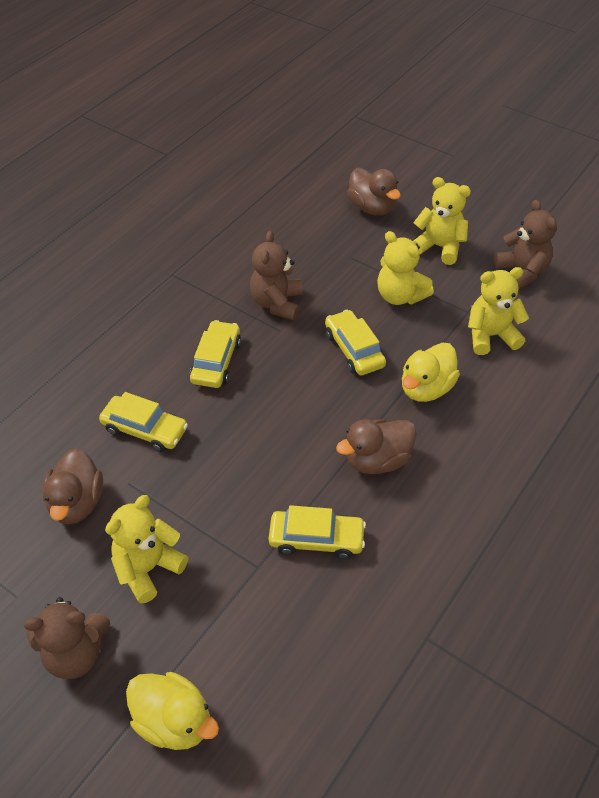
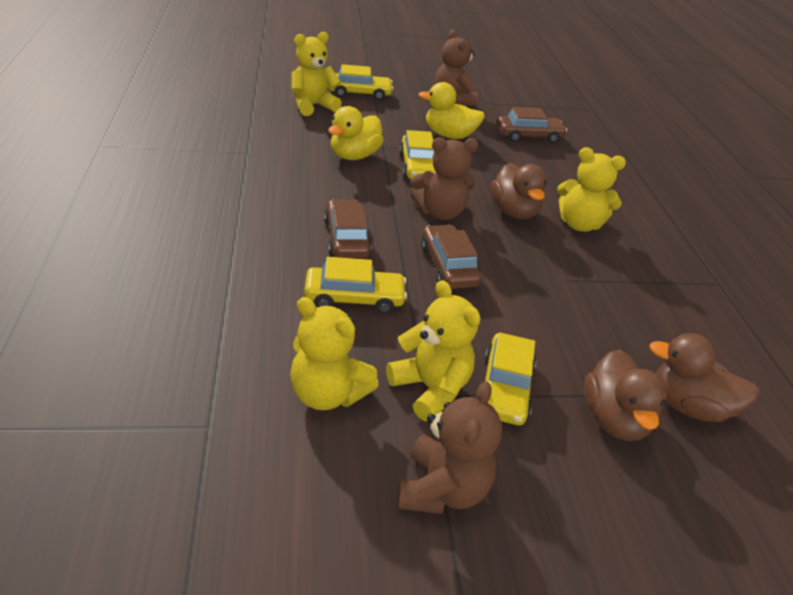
brown car: none = 0 -> [324,199,372,259] [421,225,481,289] [497,107,567,143] = 3

